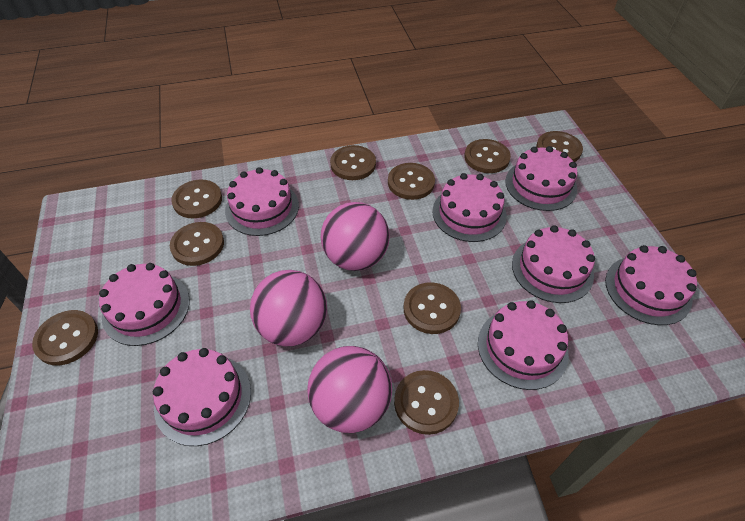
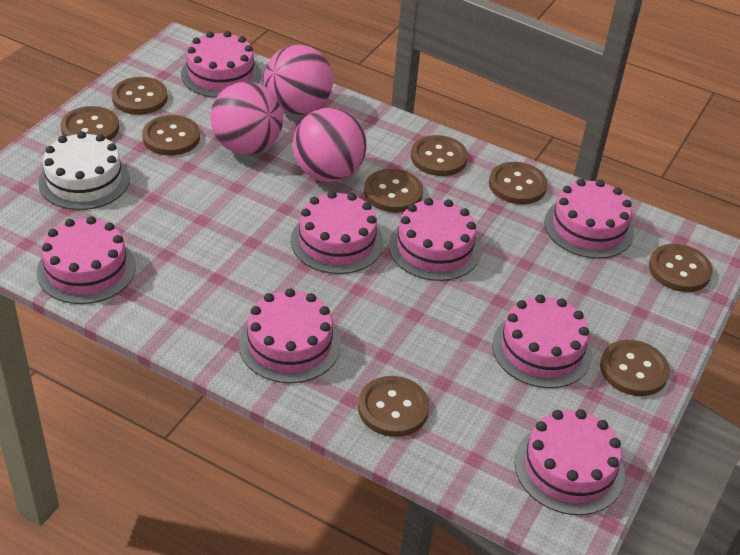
white cake: none = 0 -> [38,131,130,210] = 1

